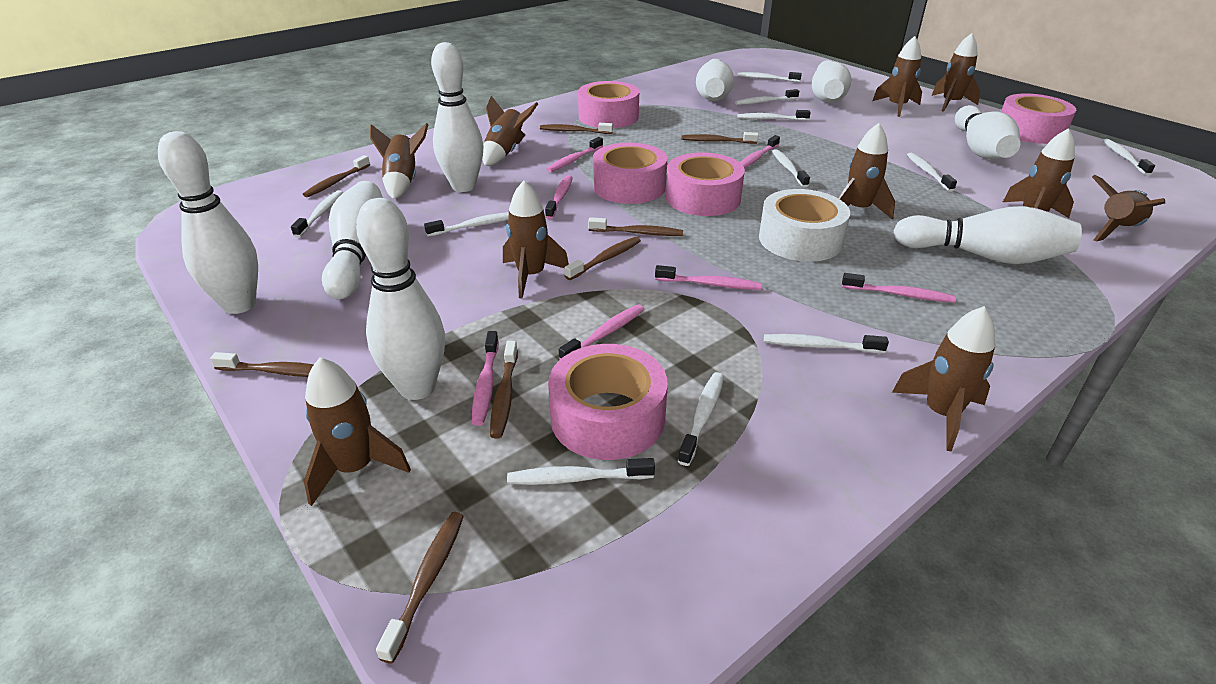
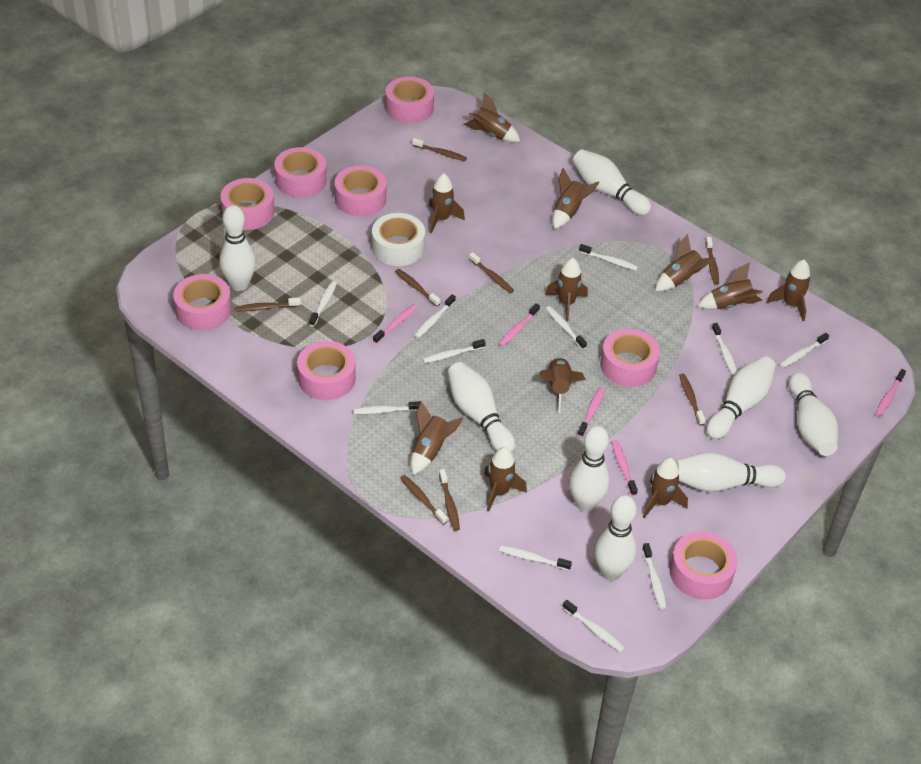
brown rocket: [304,357,411,506] [370,123,428,199] [482,96,538,166] [503,181,569,299] [838,123,895,220] [872,36,922,117] [892,306,995,452] [931,33,980,112] [1003,128,1075,218] [1092,175,1165,242] = 10 -> [411,401,463,475] [429,173,465,233] [464,92,520,142] [484,447,527,512] [539,357,586,412] [545,258,588,321] [553,168,599,229] [643,458,688,518] [655,234,716,291] [698,262,763,310] [767,260,811,321] = 11
pink tape: [548,344,668,460] [578,81,639,128] [593,143,667,204] [666,153,745,216] [1001,93,1076,144] = 5 -> [173,274,232,330] [220,178,274,230] [274,147,326,197] [297,341,356,400] [335,166,386,216] [385,77,434,123] [600,329,660,387] [670,531,737,600] = 8
pink toothbrush: [472,331,499,426] [545,175,573,219] [546,137,603,172] [559,304,644,359] [655,265,761,290] [740,135,780,168] [842,273,956,303] = 7 -> [373,304,417,344] [499,303,540,347] [578,387,605,437] [612,440,638,496] [875,369,906,417] = 5

